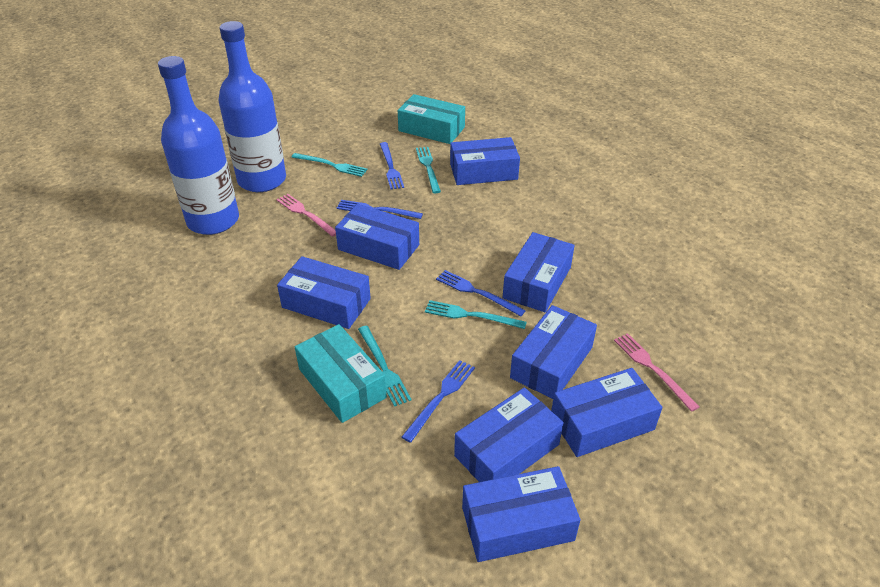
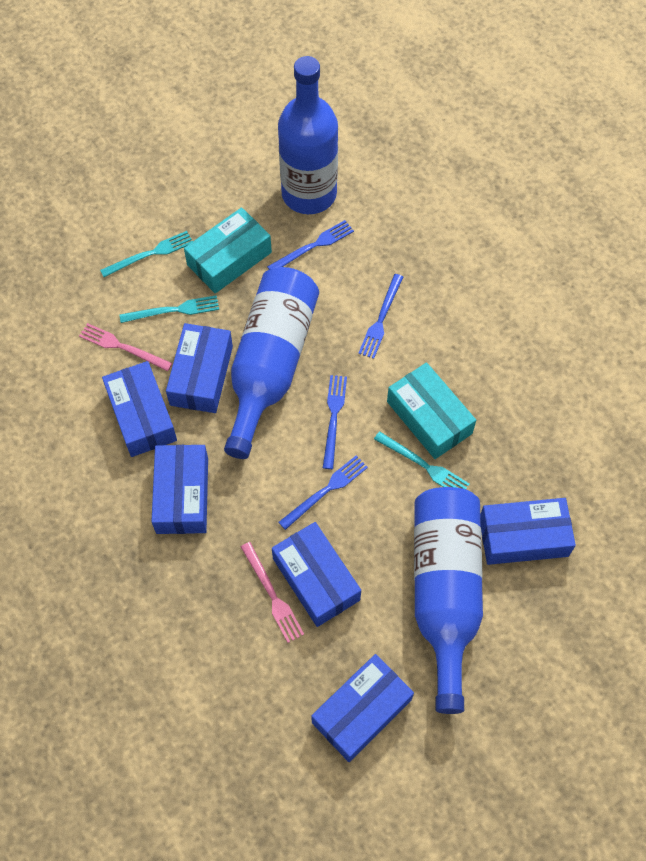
blue bottle: [158,56,239,235] [218,21,286,192] = 2 -> [224,267,319,459] [278,56,338,214] [414,487,483,714] = 3
blue box: [277,256,371,329] [335,204,419,270] [450,137,520,185] [454,387,563,482] [462,466,580,562] [503,232,575,312] [510,305,597,399] [551,368,662,457] = 8 -> [102,361,177,457] [151,445,208,534] [166,323,233,413] [272,522,361,627] [311,654,414,762] [480,498,576,565] = 6
turquoise fork: [292,153,368,177] [358,326,412,407] [416,147,441,193] [425,300,527,329] = 4 -> [100,231,193,277] [120,295,219,323] [374,431,469,489] = 3

